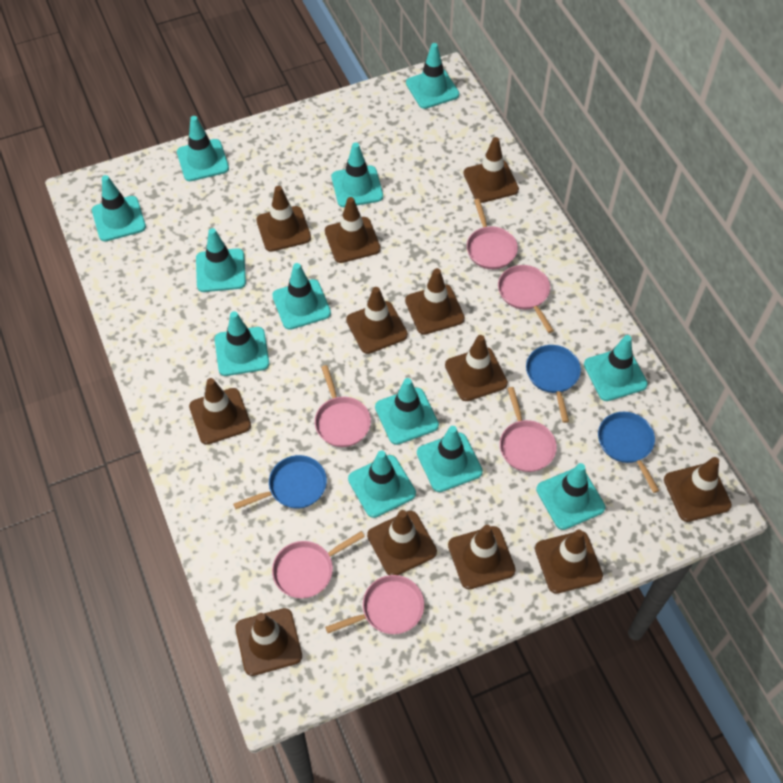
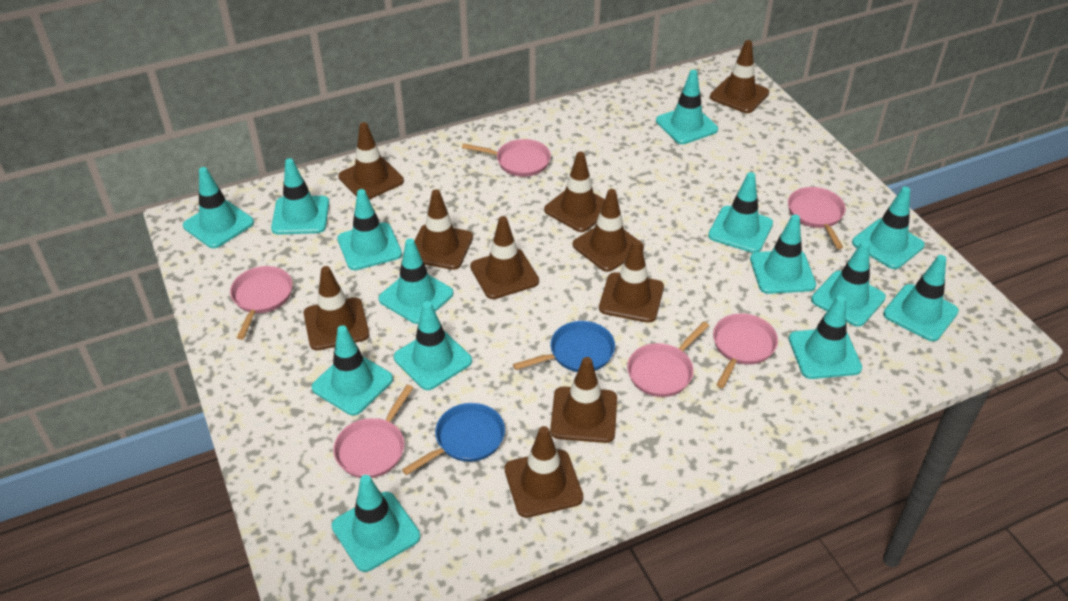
blue pan: [233,455,327,509] [526,345,581,423] [598,412,659,493] = 3 -> [402,403,505,475] [513,321,615,372] = 2
brown traffic cone: [189,378,251,445] [235,608,302,676] [256,186,311,252] [325,197,381,263] [346,287,408,354] [367,510,437,575] [405,268,465,335] [445,335,508,401] [448,525,516,589] [463,137,519,203] [535,530,603,594] [664,457,732,522] = 12 -> [304,266,369,351] [338,122,404,200] [414,189,473,270] [470,216,539,299] [505,426,583,518] [544,152,605,232] [550,357,617,443] [573,189,644,272] [599,240,664,323] [710,40,769,113] = 10
turquoise traffic cone: [92,175,146,241] [177,116,229,181] [196,228,246,292] [215,311,269,376] [272,263,331,330] [331,142,383,207] [348,451,416,518] [375,378,439,445] [406,43,459,109] [417,426,483,492] [536,463,606,530] [584,335,648,401] = 12 -> [183,167,254,248] [271,158,329,235] [312,325,393,415] [332,475,420,572] [337,189,402,270] [379,238,453,324] [394,301,472,390] [656,70,718,144] [708,172,773,253] [750,214,816,294] [789,295,862,379] [811,241,886,327] [852,187,925,269] [883,255,959,341] = 14

